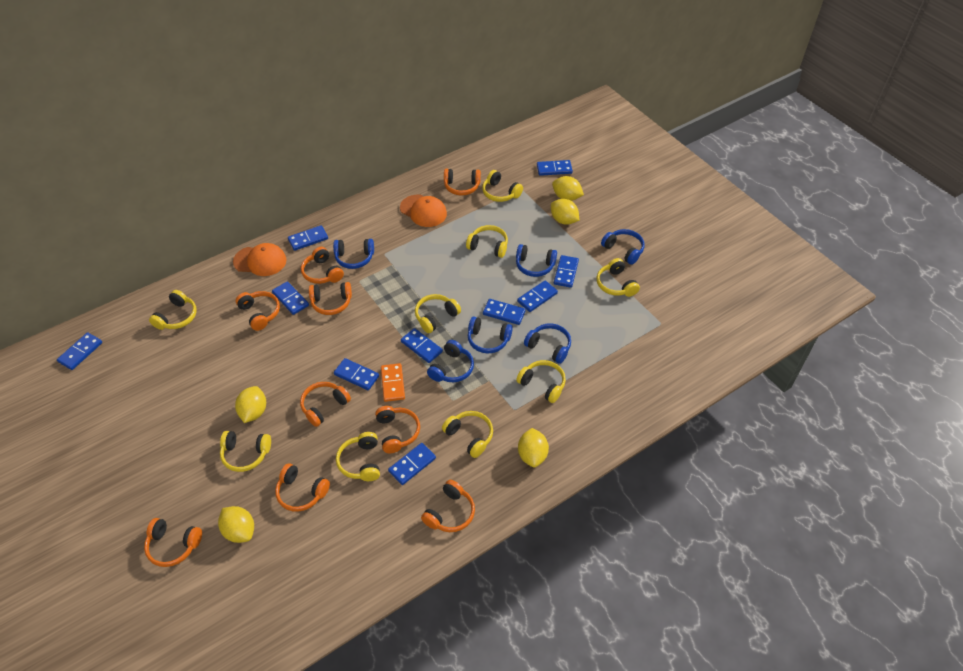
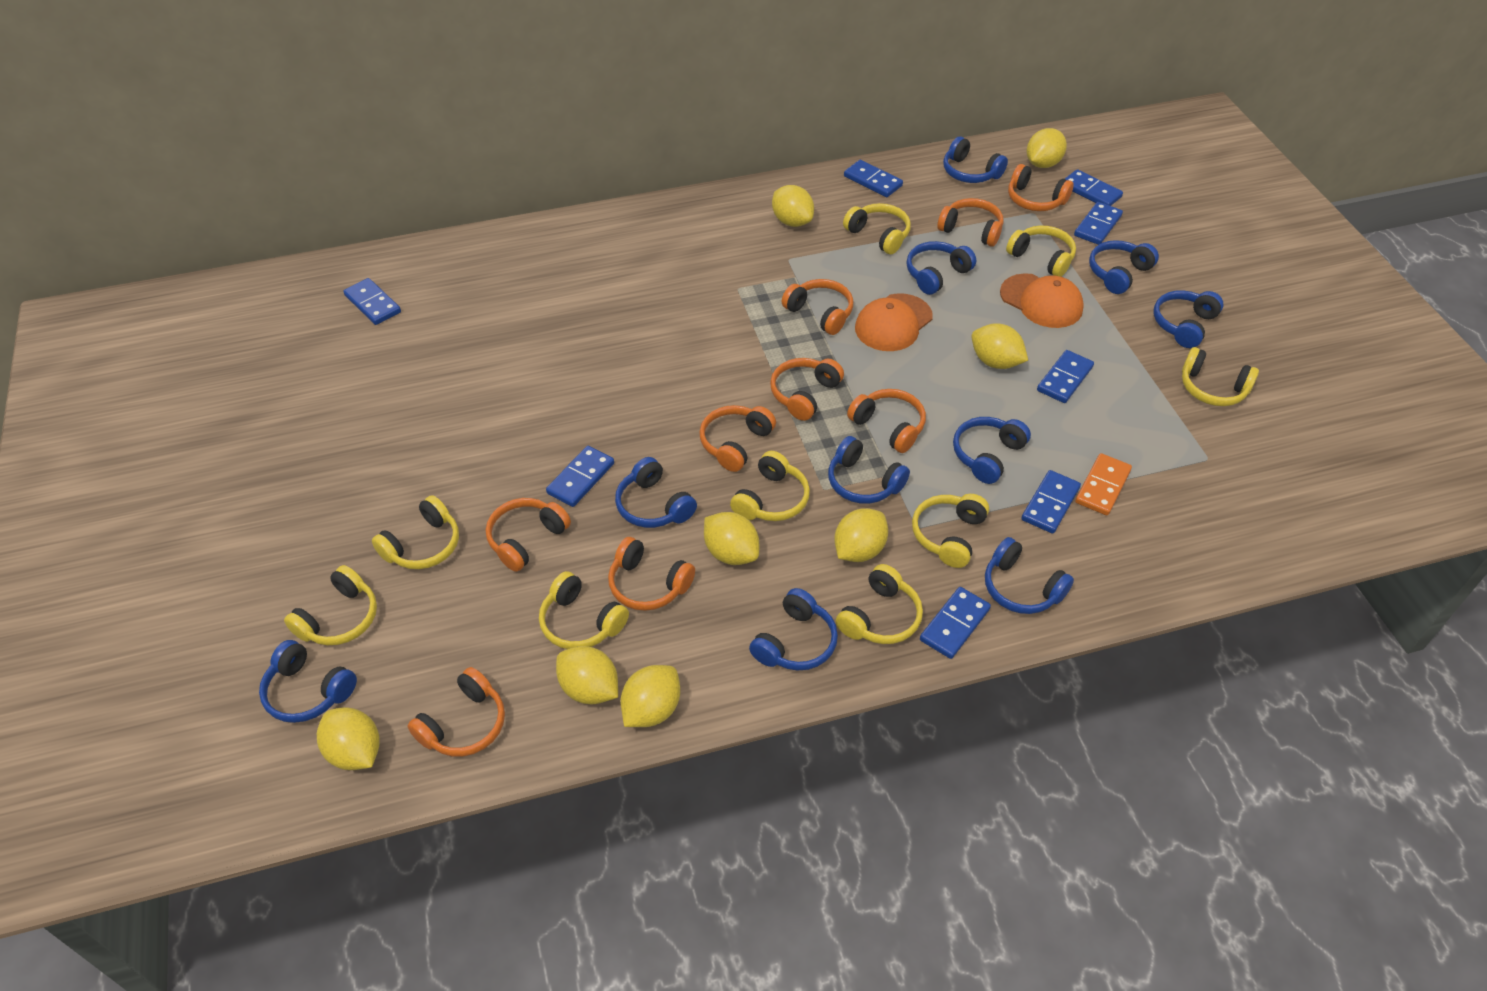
blue domino: [57,332,102,370] [272,281,309,315] [288,225,328,251] [334,358,379,390] [388,443,436,485] [401,328,443,363] [483,299,526,325] [517,281,558,312] [537,160,573,176] [554,255,579,288] = 10 -> [343,278,401,325] [546,446,614,507] [844,160,903,197] [920,587,991,659] [1021,470,1081,534] [1037,350,1094,403] [1065,169,1123,206] [1074,202,1123,245] = 8
blue headphones: [333,239,374,269] [427,340,474,382] [468,317,513,353] [516,244,557,277] [524,323,571,364] [601,229,645,265] = 6 -> [259,640,357,723] [615,457,697,528] [749,588,838,670] [828,436,910,504] [907,241,976,295] [943,136,1008,183] [953,417,1031,484] [985,537,1074,614] [1089,240,1159,294] [1154,290,1224,348] = 10
yellow lemon: [218,506,254,543] [235,386,266,423] [518,428,549,467] [551,199,579,225] [552,176,584,201] = 5 -> [317,707,380,770] [556,646,618,704] [620,665,680,727] [704,512,759,565] [772,185,814,227] [834,508,888,562] [971,323,1028,369] [1026,128,1067,168] = 8

